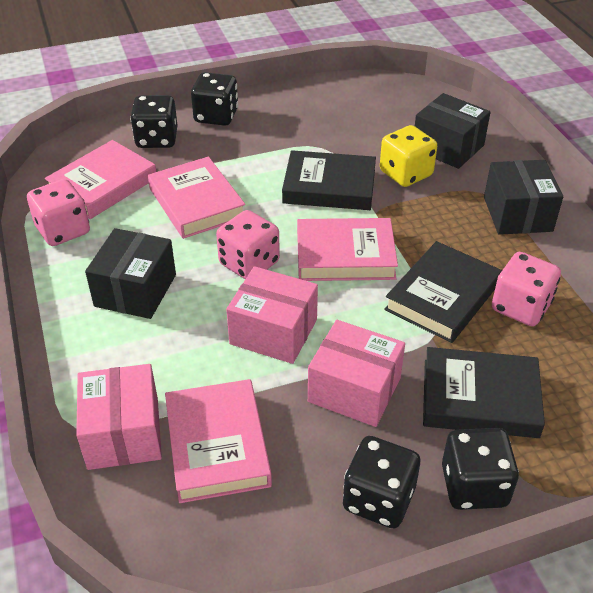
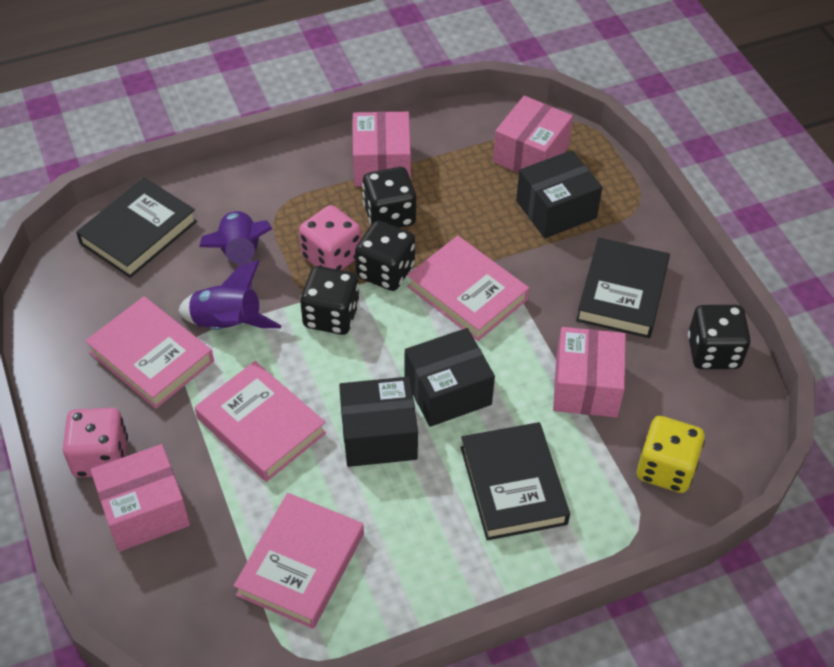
pink box: [76,364,162,470] [226,266,318,364] [308,320,405,427] = 3 -> [90,444,190,552] [353,111,411,186] [493,96,573,173] [553,327,626,417] = 4
pink dice: [27,179,90,246] [216,210,280,279] [492,252,561,326] = 3 -> [63,408,128,478] [299,205,361,270] = 2
purple rocket: none = 0 -> [178,260,281,330] [199,211,272,290] = 2

